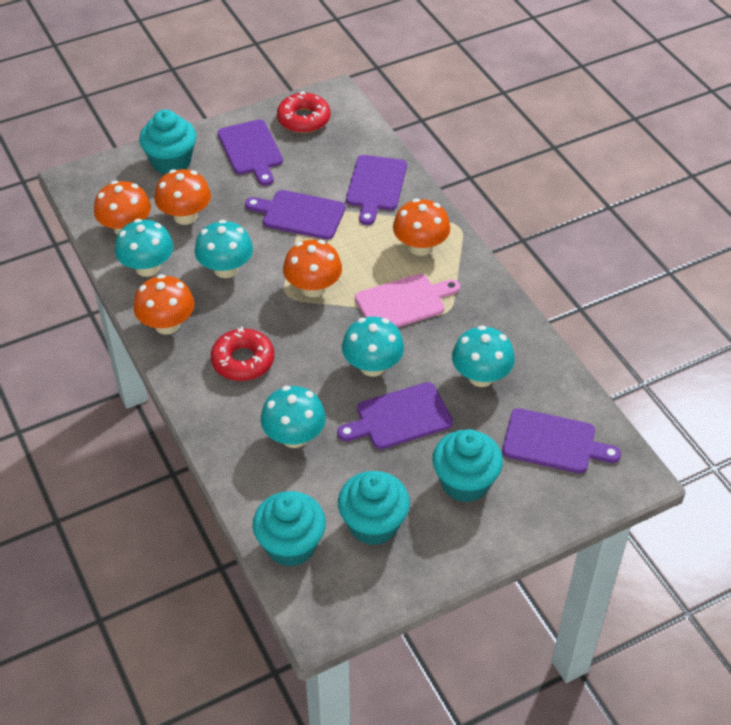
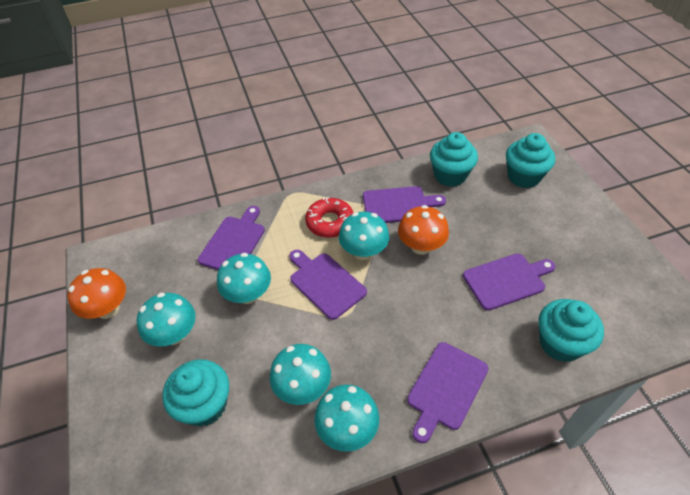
orange mushroom: [94,181,151,235] [133,274,194,335] [155,169,211,225] [283,240,342,297] [393,199,450,256] = 5 -> [67,268,126,319] [398,205,449,255] = 2
pink cutting board: [355,274,460,328] = 1 -> none = 0
red donut: [211,327,274,381] [277,91,330,133] = 2 -> [305,197,354,238] = 1

